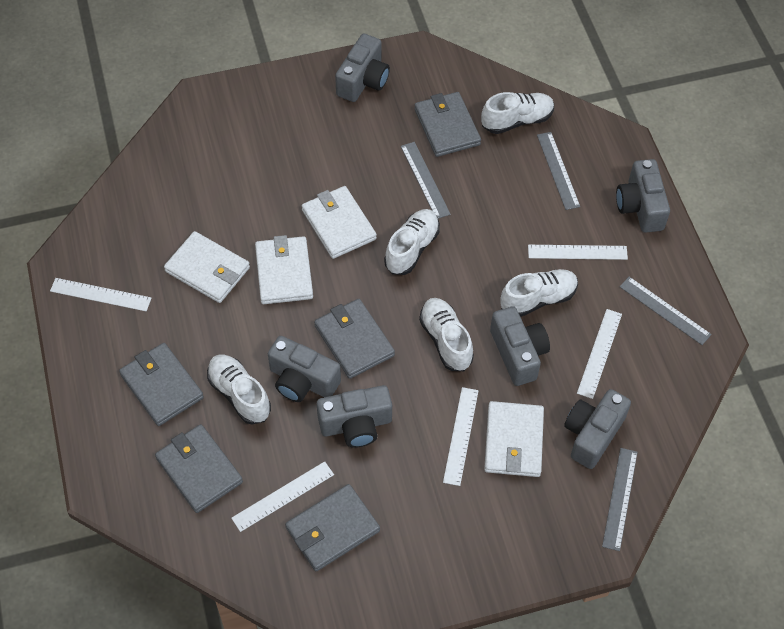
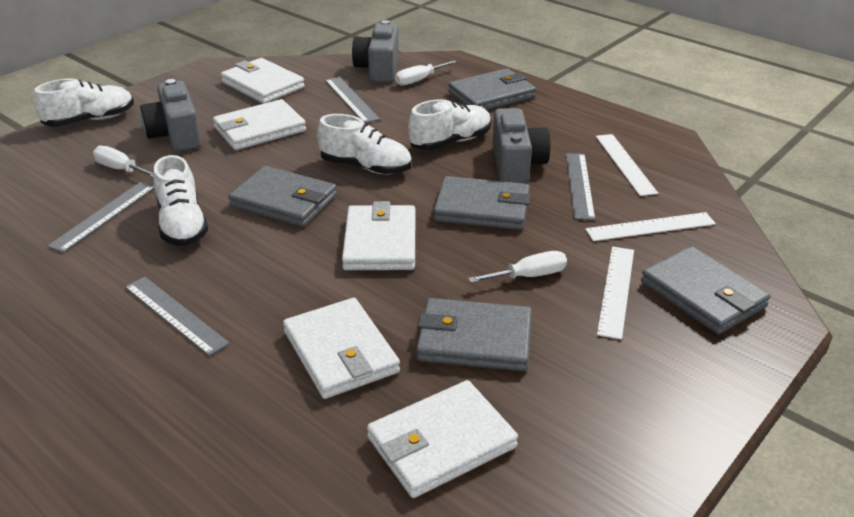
grey camera: [268,336,341,402] [317,385,392,448] [335,34,390,102] [490,306,550,386] [564,389,631,469] [616,159,670,233] = 6 -> [140,79,201,152] [352,20,399,82] [493,108,551,184] = 3
white ruler: [50,278,152,312] [231,461,334,532] [443,387,479,486] [528,245,628,260] [577,309,622,399] = 5 -> [585,212,716,241] [596,134,658,196] [597,247,634,340] = 3
white screwdriver: none = 0 -> [93,146,154,178] [395,60,457,86] [468,251,567,283] = 3
white shoe: [207,355,271,425] [384,209,440,275] [419,298,474,371] [481,92,554,134] [500,269,578,317] = 5 -> [34,79,134,127] [154,155,208,246] [317,114,412,174] [408,99,491,150] = 4
white wallet: [164,231,250,303] [255,235,313,304] [302,186,377,259] [484,401,544,477] = 4 -> [213,99,306,150] [221,58,305,104] [283,298,400,399] [342,201,415,270] [367,380,518,498] = 5

